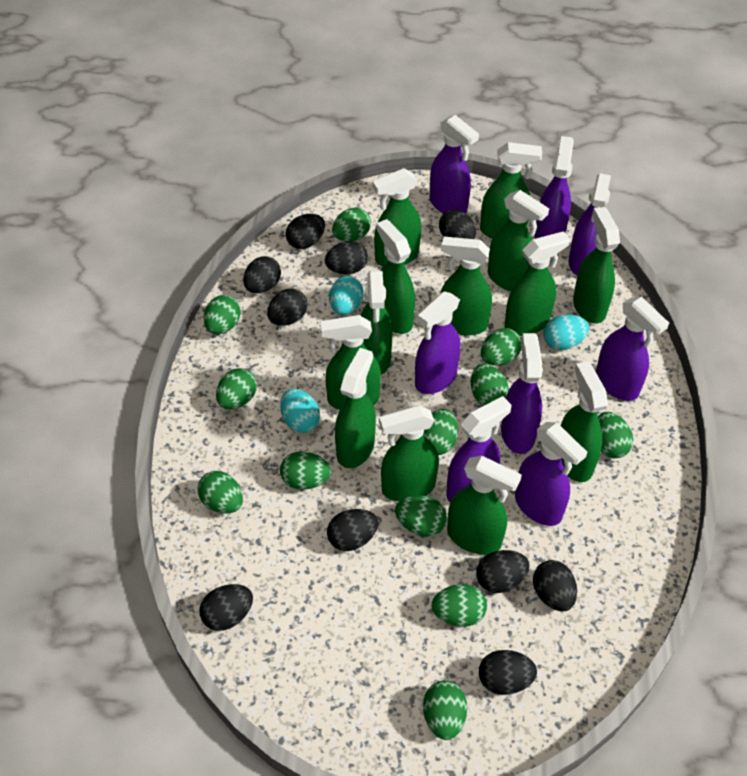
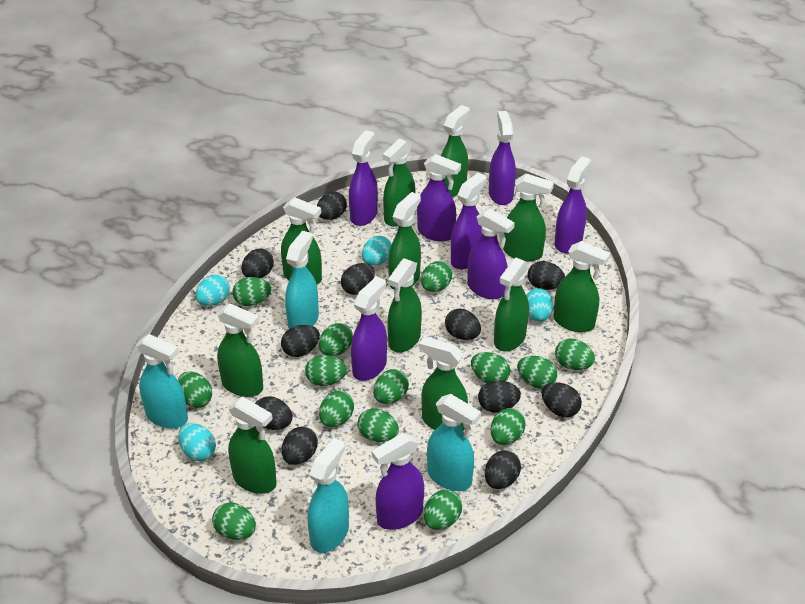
black egg: [200,584,253,631] [243,256,281,293] [267,289,307,326] [286,214,325,249] [325,241,368,274] [327,509,378,551] [439,209,476,239] [476,550,529,593] [479,650,537,695] [533,560,577,612] = 10 -> [242,249,274,278] [255,396,293,430] [281,325,320,357] [282,427,318,465] [317,191,347,220] [341,263,375,295] [445,309,481,340] [478,380,521,413] [485,450,521,489] [528,261,565,290] [542,382,582,418] = 11
green egg: [197,471,243,514] [204,295,241,334] [216,368,257,409] [280,451,331,490] [332,208,371,241] [395,495,447,536] [423,409,458,455] [423,681,467,740] [431,584,487,627] [471,364,509,406] [481,328,522,366] [598,412,633,458] = 12 -> [178,372,212,408] [212,502,256,540] [233,277,271,306] [305,355,347,386] [319,323,353,356] [319,391,354,427] [357,408,399,442] [373,369,409,404] [421,261,452,292] [424,490,462,530] [471,352,510,383] [490,408,526,445] [517,356,557,389] [555,338,595,370] = 14
green spray bottle: [321,315,381,410] [335,348,376,468] [360,271,392,374] [372,168,421,266] [376,219,415,334] [379,405,439,501] [441,237,492,335] [447,456,522,555] [480,142,542,238] [488,190,549,291] [505,231,570,336] [561,361,608,482] [573,207,620,323] = 13 -> [217,303,263,397] [228,397,277,494] [281,197,322,284] [382,138,415,227] [387,258,422,352] [388,192,421,290] [419,337,468,431] [441,105,470,197] [494,258,529,351] [503,174,554,261] [553,241,610,332] = 11
turquoise egg: [280,389,320,433] [329,276,364,315] [543,314,589,350] = 3 -> [178,423,216,461] [195,275,230,306] [362,236,392,266] [526,288,553,322] = 4
turquoise spray bottle: none = 0 -> [136,334,188,428] [285,231,319,329] [308,438,349,553] [427,394,481,491] = 4

